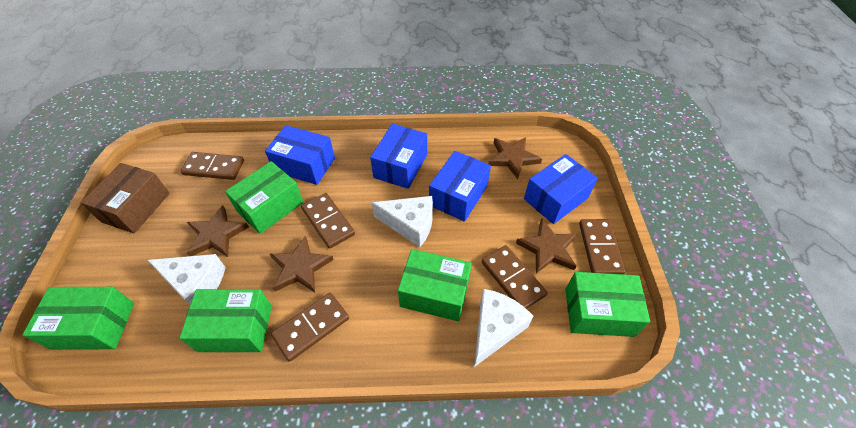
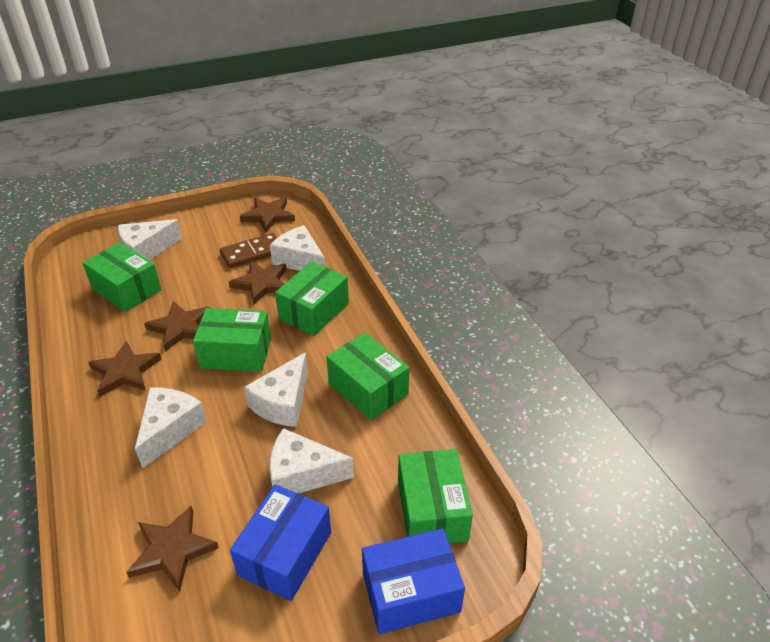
blue box: [265,125,335,185] [370,124,427,189] [429,151,491,222] [524,154,598,224] = 4 -> [230,484,331,601] [362,528,465,634] = 2
brown box: [81,163,170,233] = 1 -> none = 0
brown domino: [181,152,244,180] [271,293,349,362] [301,193,355,249] [482,245,548,309] [579,219,625,274] = 5 -> [220,233,277,268] = 1
brown star: [186,205,249,257] [270,236,334,293] [488,137,542,179] [516,219,577,274] = 4 -> [88,341,162,397] [126,506,219,591] [144,301,210,351] [229,261,287,305] [240,197,295,232] = 5
white cheese: [148,254,226,305] [372,196,433,247] [474,289,533,367] = 3 -> [118,219,182,260] [135,388,207,468] [244,352,308,427] [270,225,325,271] [270,428,354,493] = 5

